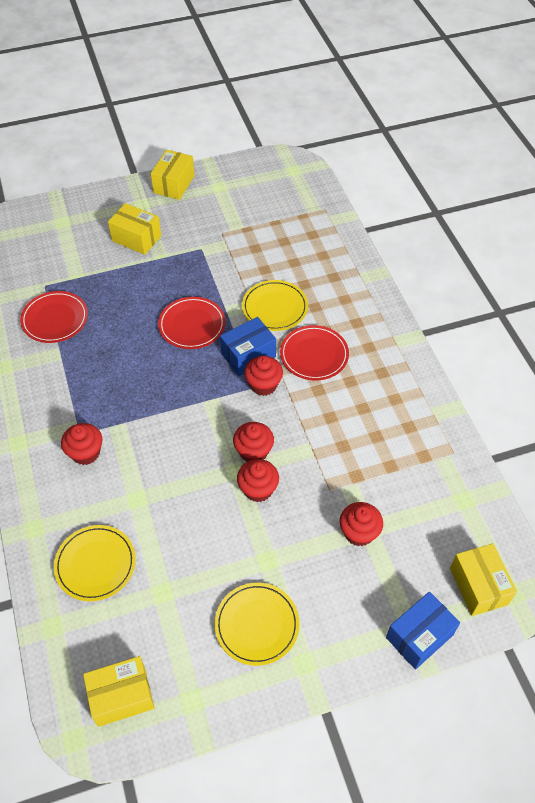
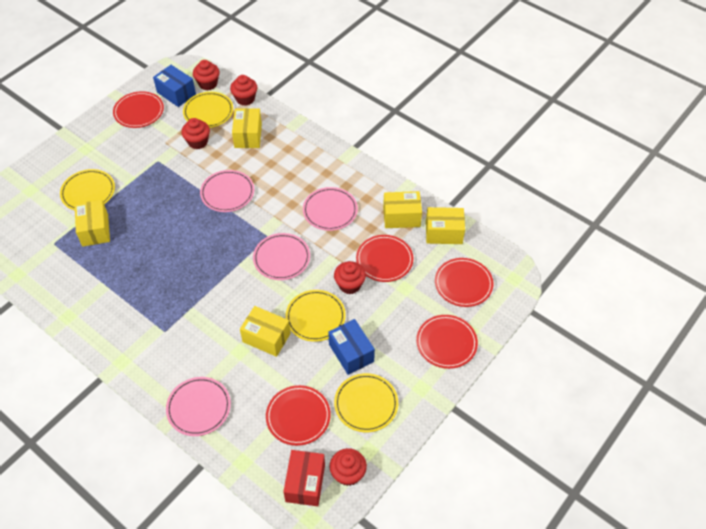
pink plate: none = 0 -> [166,377,231,436] [200,170,254,212] [253,233,310,280] [303,187,358,231] = 4
red box: none = 0 -> [283,450,325,506] = 1
red plate: [20,291,88,343] [158,297,226,349] [280,325,349,381] = 3 -> [113,91,164,128] [266,385,331,446] [356,235,413,282] [416,315,478,369] [435,258,493,307] = 5
yellow box: [83,656,154,727] [108,203,161,255] [151,150,195,200] [450,543,517,616] = 4 -> [75,200,110,247] [232,108,262,148] [240,306,291,357] [383,191,422,228] [426,207,465,244] = 5
yellow plate: [54,525,136,601] [215,583,299,666] [242,280,308,331] = 3 -> [60,169,115,210] [183,92,233,128] [286,290,346,342] [334,373,398,432] = 4

